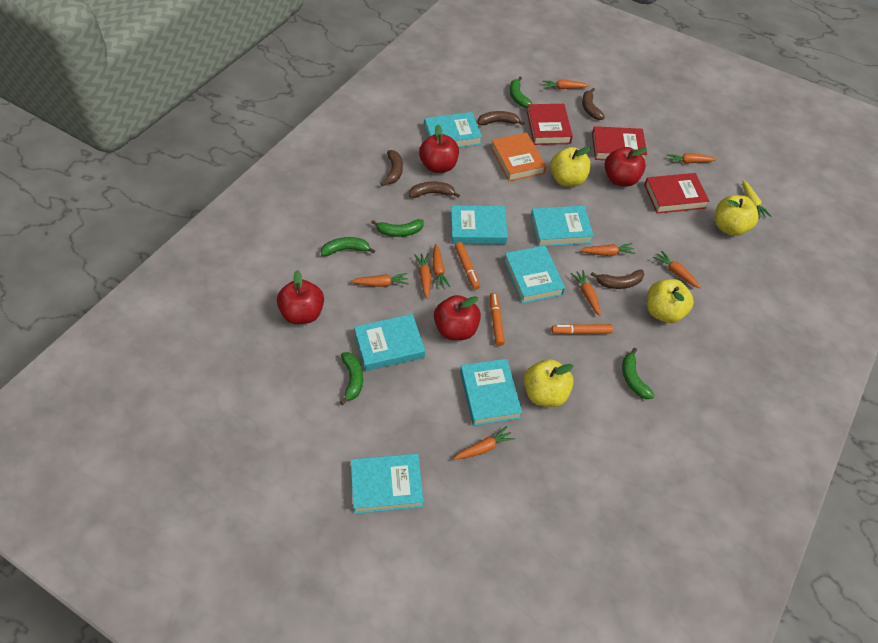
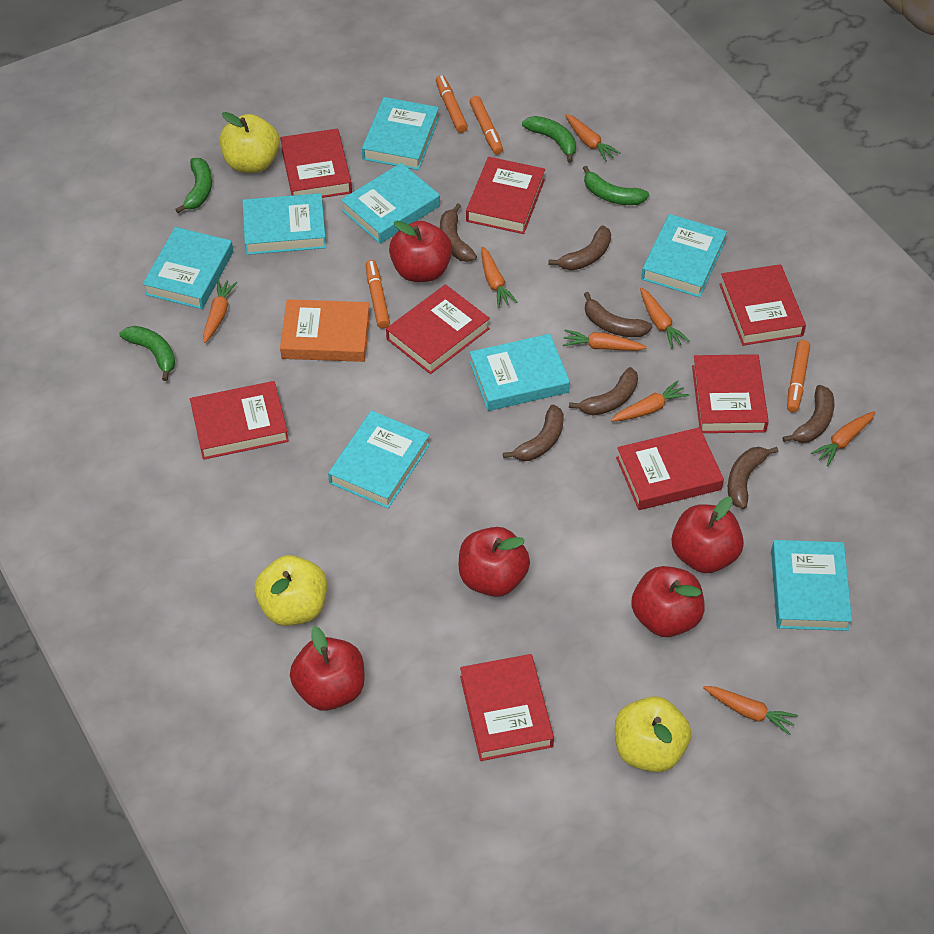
brown banana: [381,150,403,186] [409,182,460,198] [478,111,524,125] [582,88,605,120] [591,270,644,289] = 5 -> [440,204,477,262] [503,405,564,461] [548,225,611,271] [569,367,638,415] [584,292,652,337] [728,447,778,509] [783,385,834,443] = 7
green banana: [321,237,375,256] [340,352,363,405] [371,219,424,237] [510,77,532,108] [622,348,655,399] = 5 -> [120,326,175,381] [175,158,212,213] [522,116,576,163] [583,166,649,205] = 4
orange carrot: [350,273,408,287] [414,253,431,299] [432,244,450,289] [453,426,515,459] [543,80,589,89] [570,270,601,316] [580,243,635,256] [653,250,701,288] [667,153,717,164] = 9 -> [203,279,237,343] [481,247,518,308] [563,329,647,351] [565,114,620,162] [611,380,690,422] [640,288,690,349] [703,686,798,735] [811,411,875,466] = 8
orange marker: [455,242,480,290] [490,293,505,346] [551,324,613,334] = 3 -> [366,260,390,328] [436,75,468,133] [469,96,503,154] [787,340,810,413] = 4
red apple: [277,270,324,324] [419,125,459,173] [434,295,481,340] [605,147,647,187] = 4 -> [290,626,365,711] [389,221,452,282] [459,527,530,597] [631,566,705,637] [672,497,744,573] = 5
red book: [527,104,573,145] [592,126,647,160] [644,173,709,213] = 3 -> [190,381,289,460] [280,129,352,198] [386,284,490,374] [460,654,554,761] [466,157,545,234] [616,427,724,510] [692,354,769,433] [719,264,806,346] = 8
turquoise book: [351,454,424,514] [354,314,425,371] [424,112,482,148] [451,205,508,244] [460,359,522,426] [504,245,565,304] [531,206,594,247] = 7 -> [143,227,233,309] [242,193,326,255] [328,410,430,509] [341,163,440,244] [362,97,439,170] [470,334,570,411] [641,214,727,298] [771,540,852,631] = 8
yellow apple: [524,359,574,407] [550,146,591,187] [647,279,694,323] [715,195,759,236] = 4 -> [220,112,280,173] [255,555,327,626] [615,696,691,772] = 3
yellow carrot: [742,180,771,219] = 1 -> none = 0

